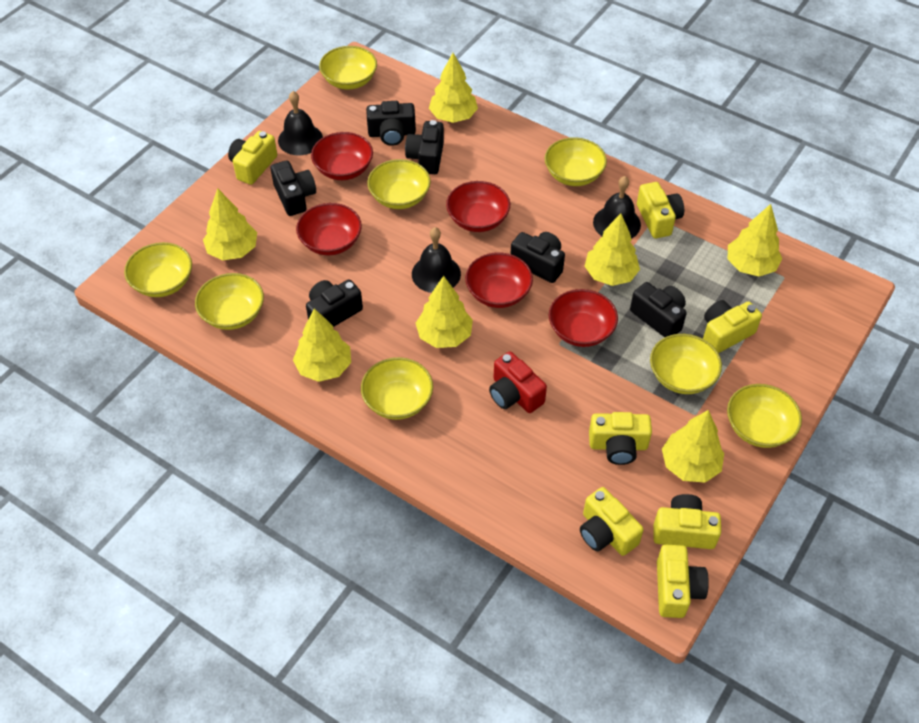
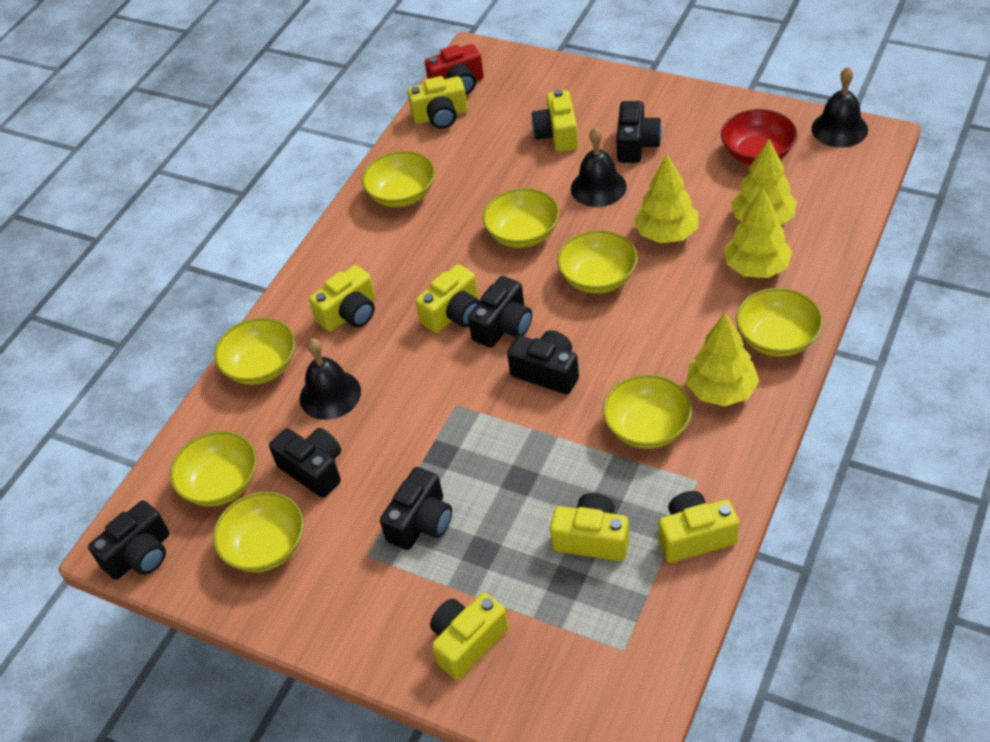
red bowl: [296,203,362,255] [311,132,373,180] [446,181,510,232] [465,252,533,308] [549,289,618,347] = 5 -> [721,109,797,165] = 1
yellow tree: [203,188,257,260] [293,308,351,382] [416,276,473,348] [429,53,478,123] [585,213,640,286] [662,410,724,483] [728,204,782,277] = 7 -> [634,154,698,243] [686,313,759,407] [724,188,792,278] [731,139,797,225] = 4

